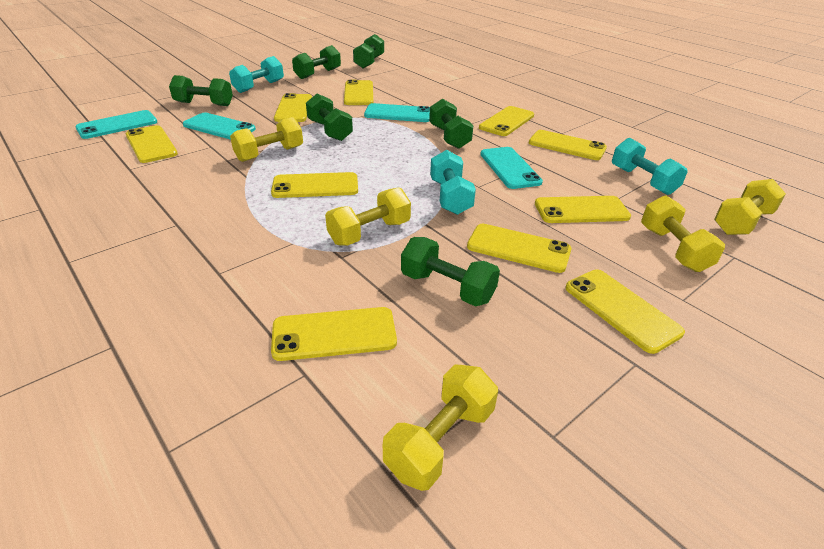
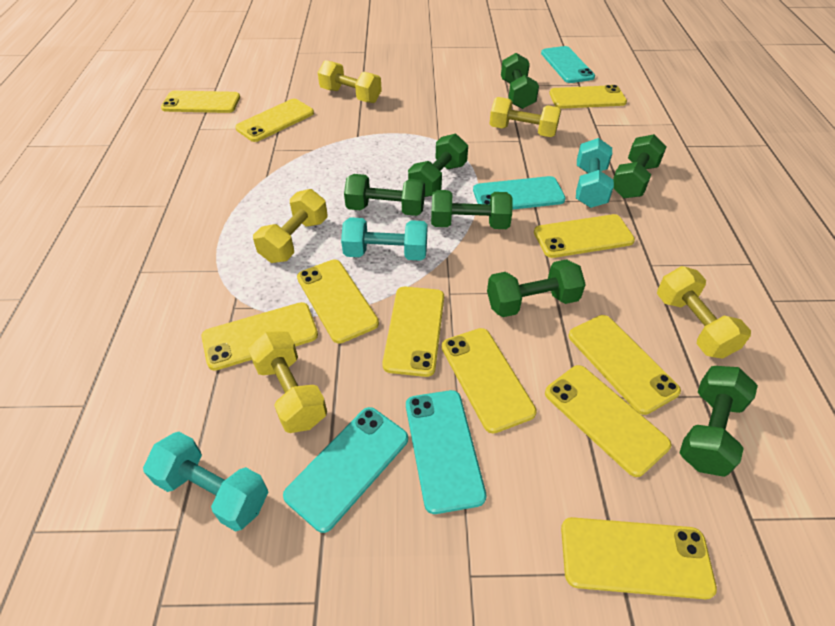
green dumbbell: [169,75,233,106] [292,45,341,79] [306,94,353,141] [353,34,384,68] [401,237,500,306] [429,99,473,149] = 6 -> [344,174,425,216] [408,134,468,197] [431,190,513,229] [487,259,586,317] [501,53,539,109] [613,134,667,198] [679,366,758,477] = 7
yellow phone: [126,125,178,163] [271,172,358,198] [271,307,397,361] [274,93,312,122] [344,80,373,105] [467,224,572,273] [479,106,534,136] [529,130,607,160] [535,196,631,223] [565,269,685,354] = 10 -> [161,91,240,113] [201,302,318,371] [235,99,314,142] [297,260,379,344] [382,287,444,377] [442,328,537,434] [534,214,635,258] [545,365,671,477] [549,85,627,109] [561,517,717,599] [568,315,681,415] = 11

